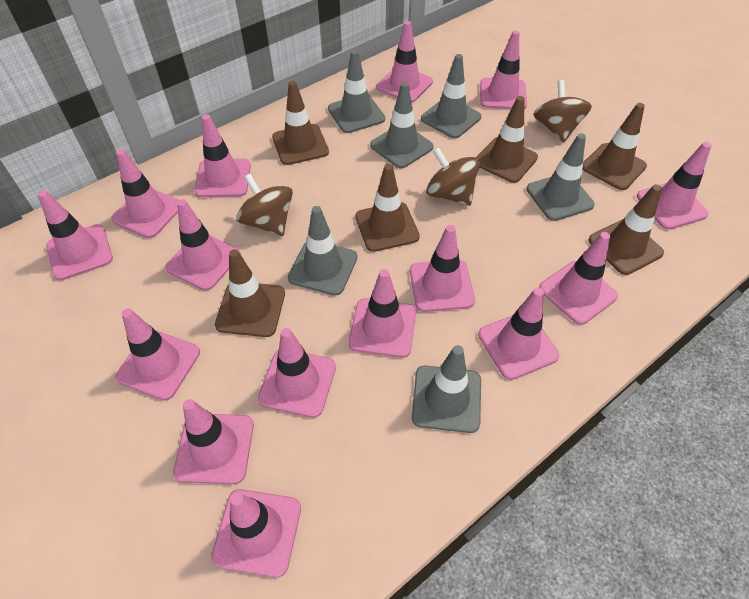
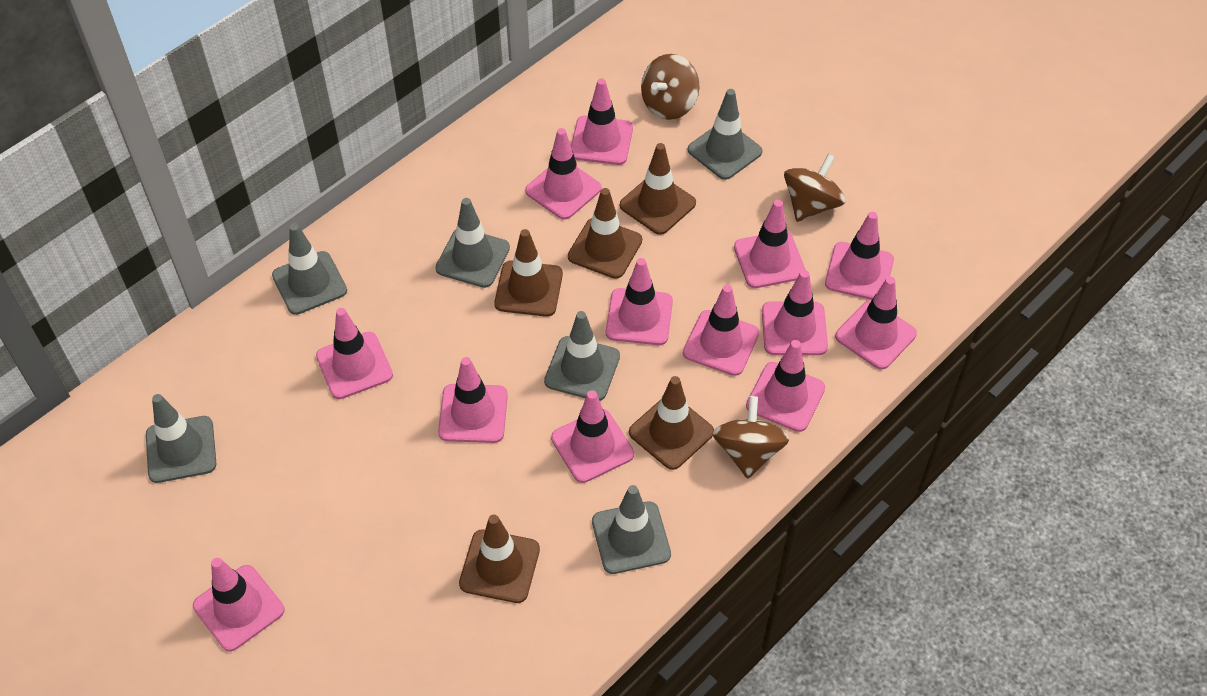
brown traffic cone: [215,249,285,337] [272,81,329,165] [355,164,420,252] [476,96,538,183] [582,103,647,190] [588,184,664,275] = 6 -> [459,515,540,603] [494,229,563,317] [568,188,642,279] [620,143,696,235] [629,376,714,470] = 5
pink traffic cone: [38,190,113,280] [111,149,179,238] [116,308,200,400] [165,199,241,290] [173,399,254,484] [194,114,251,197] [211,489,301,578] [258,328,336,418] [349,269,416,358] [377,21,433,103] [410,225,475,312] [478,288,559,380] [480,30,527,109] [539,232,618,325] [637,142,711,229] = 15 -> [193,558,285,651] [316,308,393,399] [438,357,508,443] [525,128,601,220] [551,390,634,483] [571,78,633,165] [606,258,673,345] [683,285,759,376] [734,200,806,288] [746,340,825,432] [762,270,828,355] [825,212,894,300] [835,277,917,369] = 13

